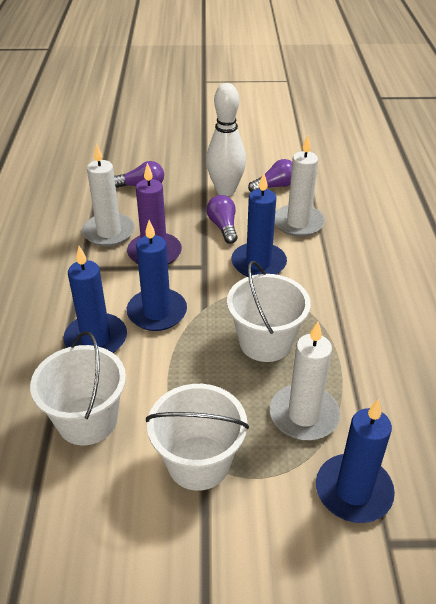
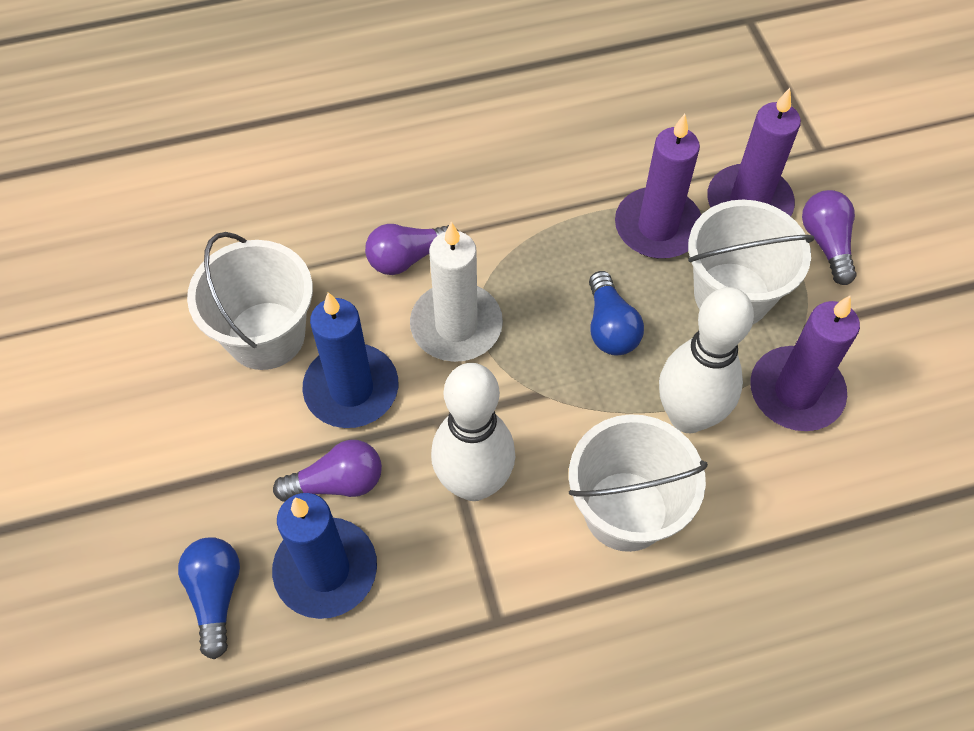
blue candle: [63,246,127,353] [127,220,187,331] [231,173,287,277] [316,399,395,523] = 4 -> [272,493,377,619] [302,292,398,428] = 2
blue light bulb: none = 0 -> [178,537,240,660] [589,271,644,356] = 2
purple candle: [127,163,182,265] = 1 -> [615,114,701,258] [707,88,801,216] [750,296,860,431] = 3
white bowling pin: [206,83,246,196] = 1 -> [431,363,515,501] [659,287,754,433] = 2
white candle: [82,143,135,247] [270,322,340,440] [275,136,325,237] = 3 -> [410,222,503,362] = 1

